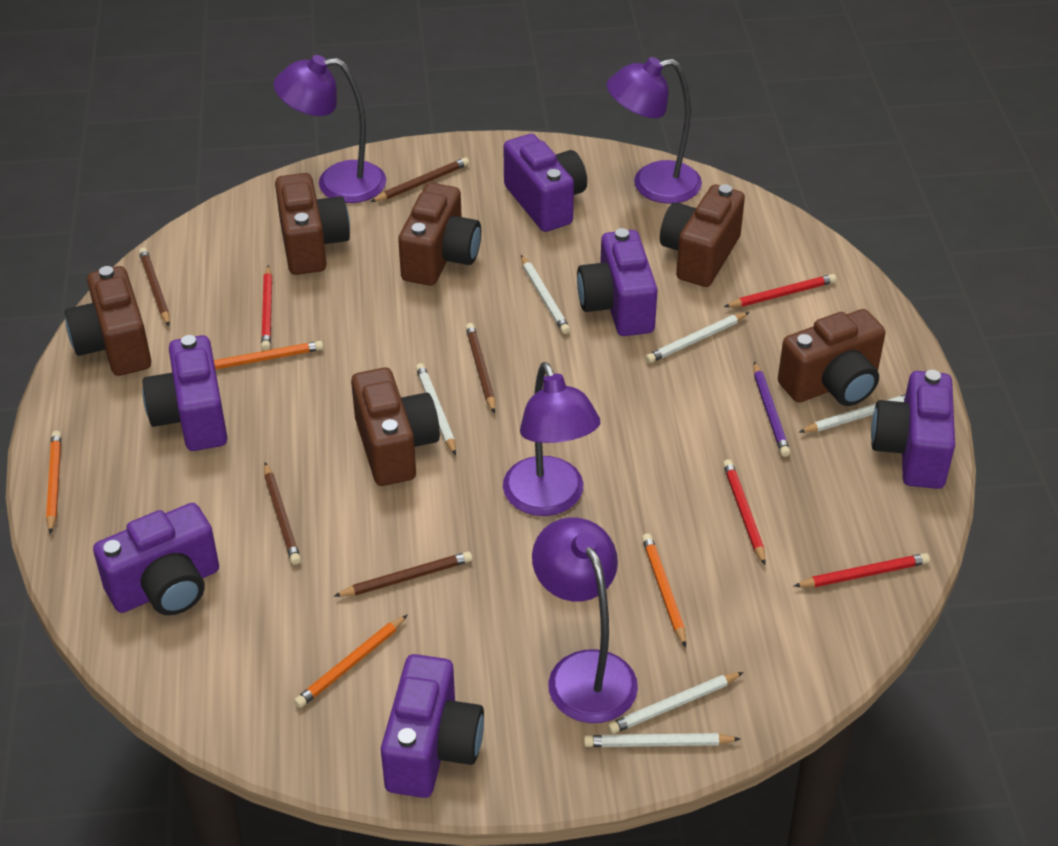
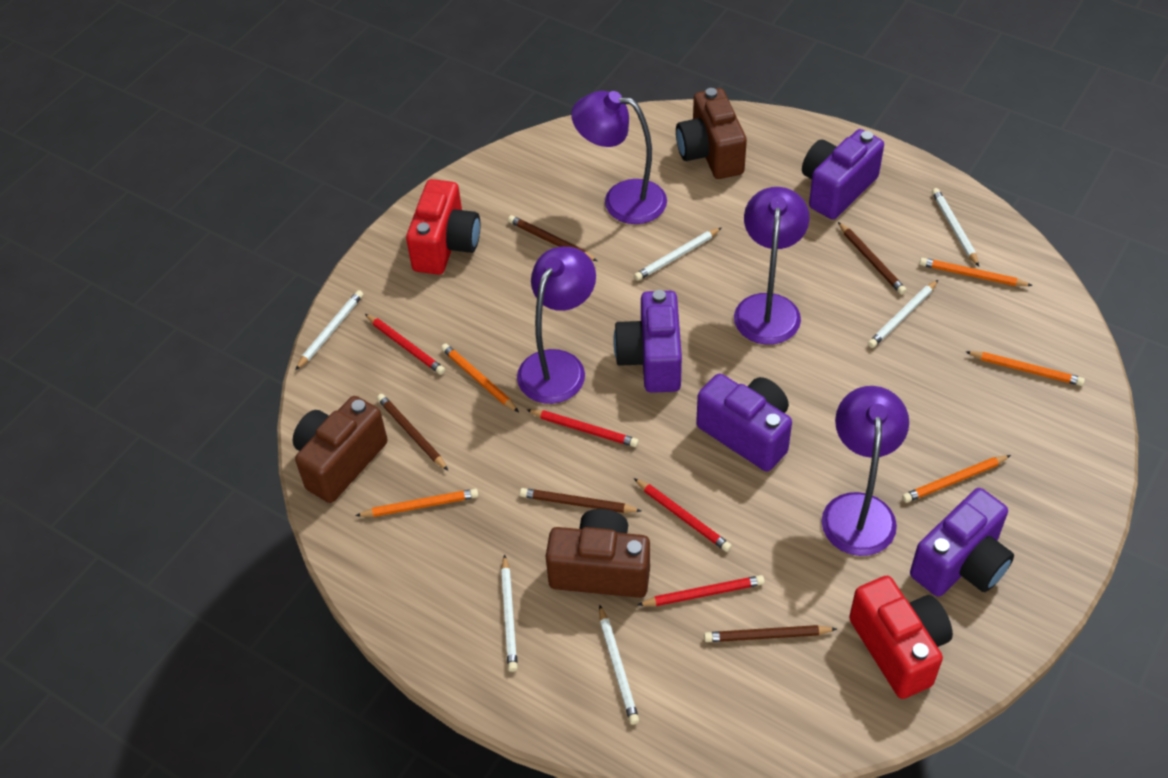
brown camera: [65,266,151,376] [275,173,350,275] [351,368,440,486] [398,183,481,286] [660,184,745,287] [778,309,886,406] = 6 -> [293,396,388,503] [546,509,650,598] [676,88,747,179] = 3
orange pencil: [46,431,61,534] [214,341,323,370] [294,615,407,708] [642,533,686,647] = 4 -> [355,489,478,517] [441,344,519,412] [902,455,1011,503] [919,258,1033,286] [965,351,1085,386] = 5
purple camera: [93,503,219,615] [142,335,228,451] [381,654,484,798] [503,134,587,232] [577,228,658,336] [871,370,955,489] = 6 -> [614,290,682,393] [696,373,792,472] [802,129,884,219] [910,488,1014,597] = 4
purple pencil: [754,362,790,457] = 1 -> none = 0
red camera: none = 0 -> [406,179,480,275] [849,576,953,699] = 2

